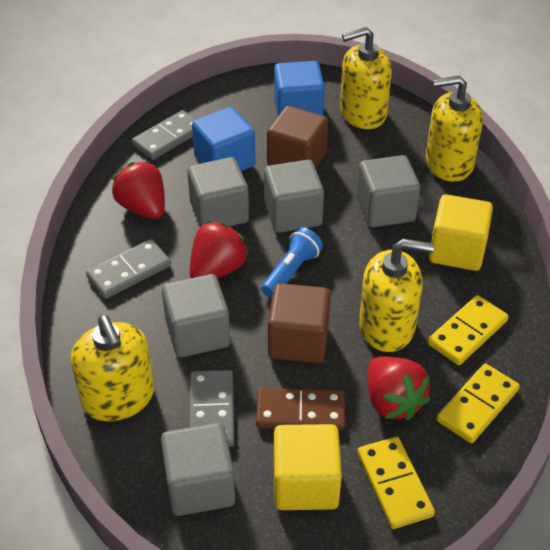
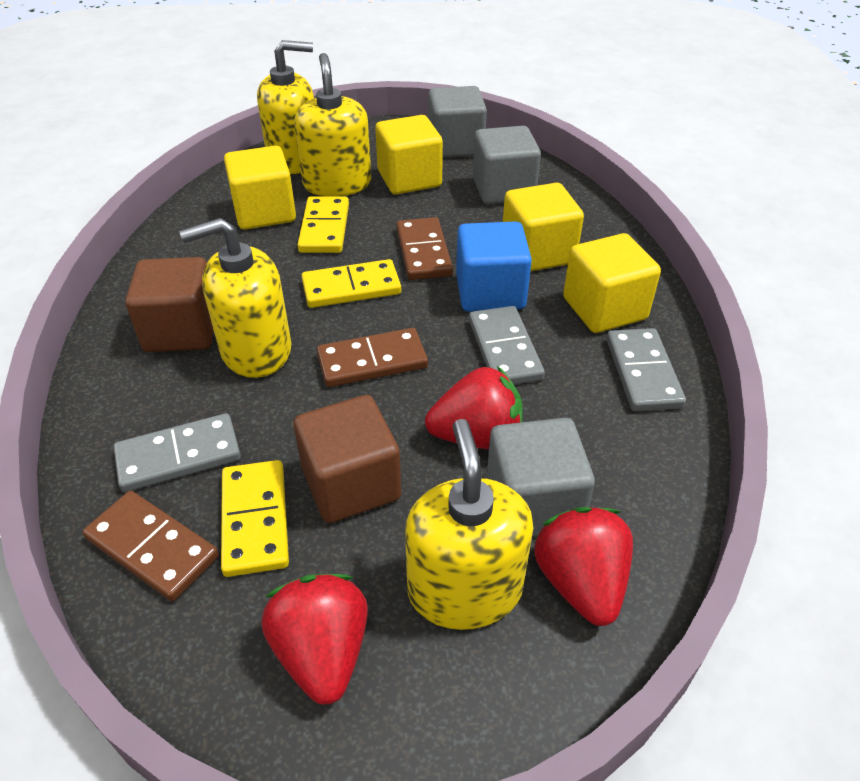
blue cube: [192,107,255,171] [274,61,325,117] = 2 -> [456,221,532,312] = 1
blue flashlight: [261,227,323,298] = 1 -> none = 0
brown domino: [256,388,345,430] = 1 -> [83,491,219,601] [317,328,428,387] [396,217,453,280] = 3
grey cube: [161,423,236,516] [162,274,230,358] [187,157,249,227] [264,160,324,233] [357,155,420,228] = 5 -> [428,86,487,158] [473,126,541,204] [487,418,595,537] = 3
yellow cube: [274,424,342,510] [429,194,493,271] = 2 -> [224,146,296,230] [375,115,443,194] [503,183,584,271] [563,233,661,333] = 4

